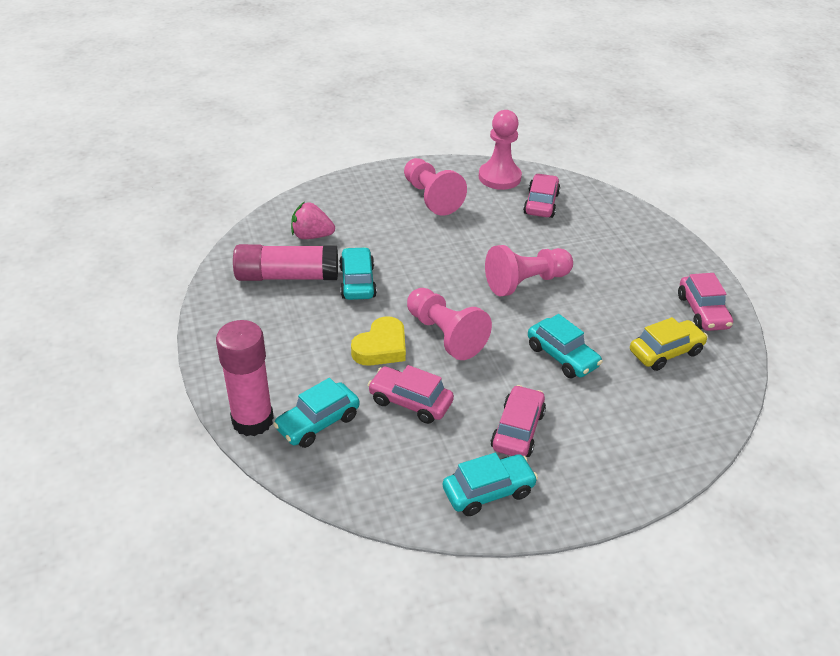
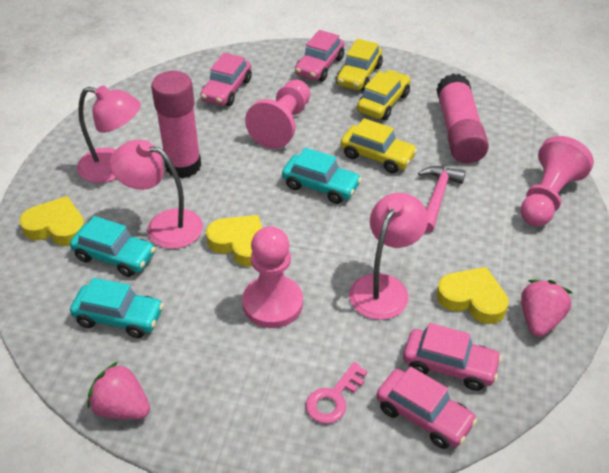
pink hammer: none = 0 -> [418,166,466,233] = 1
pink key: none = 0 -> [305,362,367,424] = 1
pink lamp: none = 0 -> [77,85,141,183] [110,140,203,249] [349,193,428,320] = 3
pink pawn: [404,158,467,216] [407,288,492,360] [479,110,522,190] [485,245,573,296] = 4 -> [242,226,303,328] [245,80,310,149] [520,136,594,227] = 3
pink strawberry: [291,202,335,239] = 1 -> [87,362,150,419] [521,280,572,337] = 2
turquoise car: [273,378,360,448] [339,247,377,300] [443,453,538,516] [528,314,603,378] = 4 -> [70,216,156,277] [70,278,164,338] [282,148,362,204] = 3
yellow car: [630,317,708,371] = 1 -> [336,39,383,91] [340,118,417,173] [357,70,410,120] = 3
yellow heart: [351,316,406,366] = 1 -> [19,196,84,246] [206,215,262,267] [436,267,509,324] = 3

